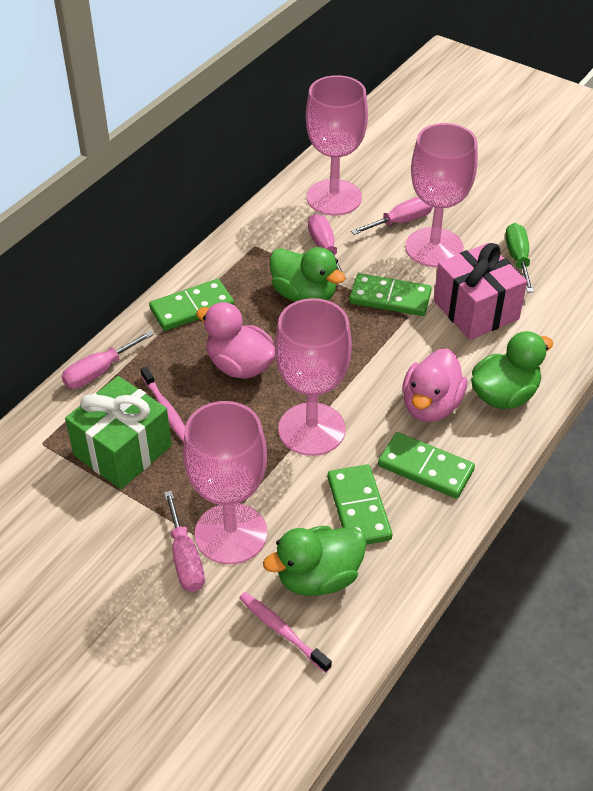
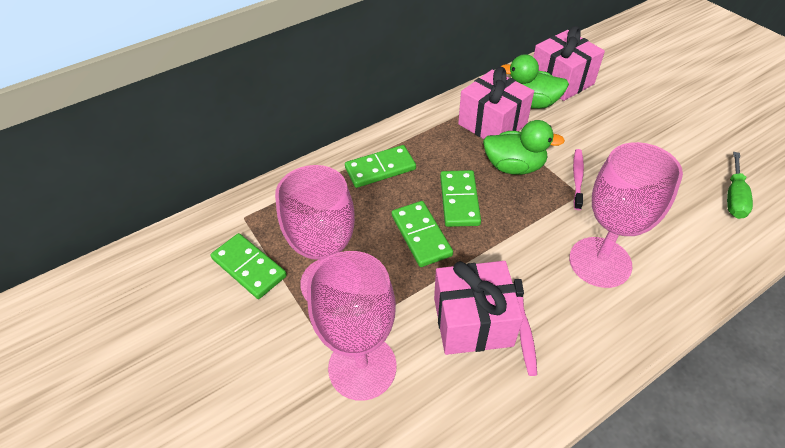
green duck: [263,526,367,596] [270,247,345,302] [471,331,553,409] = 3 -> [483,120,565,175] [501,54,569,109] = 2
green gift: [65,376,172,489] = 1 -> none = 0
pink duck: [196,302,275,379] [402,348,467,422] = 2 -> none = 0
pink gift: [434,243,527,340] = 1 -> [434,261,523,355] [458,67,534,139] [534,26,605,101] = 3
pink goblet: [183,401,267,564] [275,298,352,456] [306,75,368,216] [405,123,478,267] = 4 -> [275,165,355,300] [307,251,397,401] [569,142,683,288] = 3
pink screwdriver: [62,330,154,389] [164,491,205,592] [308,214,347,279] [351,197,433,235] = 4 -> none = 0

